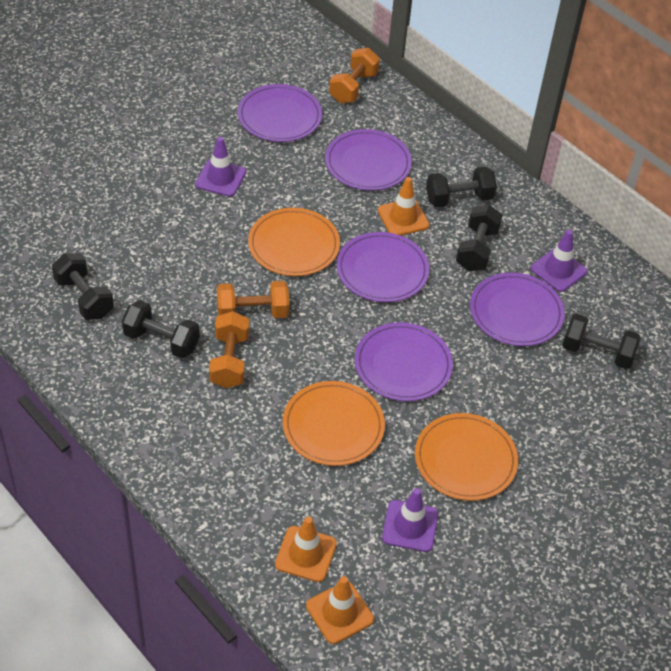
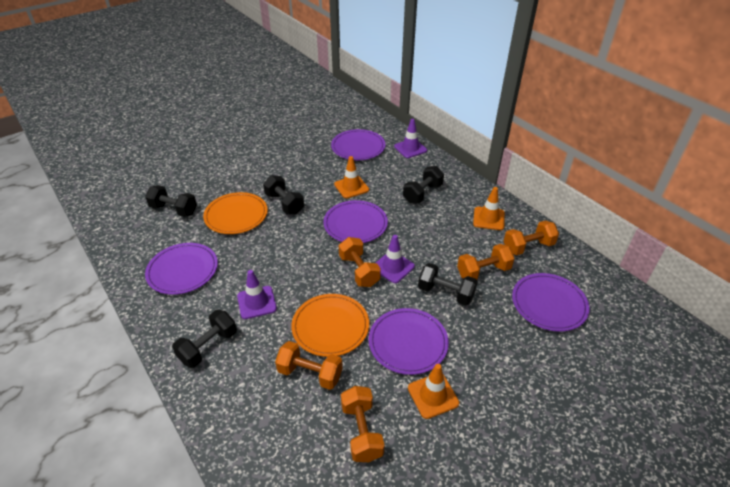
orange dumbbell: [209,311,249,388] [217,281,289,318] [329,48,380,103] = 3 -> [275,341,343,390] [339,237,381,287] [341,386,385,462] [457,244,515,280] [503,221,559,255] = 5
orange plate: [248,208,340,276] [283,381,385,466] [415,413,518,501] = 3 -> [203,192,268,234] [291,294,369,357] = 2

